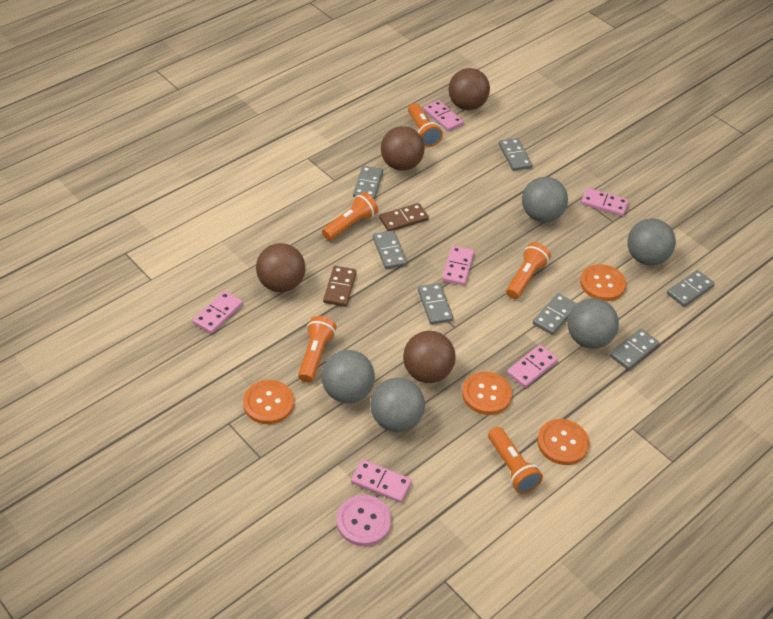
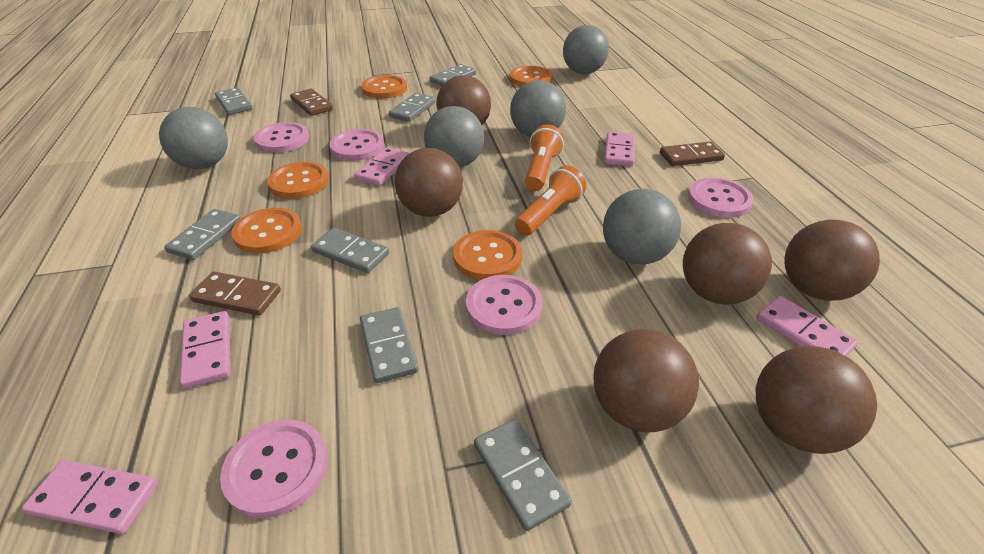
brown ball: [256,243,305,292] [381,126,425,171] [403,331,456,383] [448,68,490,110] = 4 -> [395,148,463,217] [436,75,491,125] [594,329,699,433] [683,223,772,305] [756,346,877,454] [784,220,880,301] = 6
brown domino: [323,266,357,307] [379,203,429,231] = 2 -> [190,272,281,316] [290,88,333,116] [660,141,725,166] = 3
orange button: [243,380,294,424] [462,372,512,415] [537,419,589,465] [580,264,626,301] = 4 -> [231,208,302,253] [267,162,329,199] [362,75,407,98] [453,230,522,280] [510,66,553,86] = 5
orange flashlight: [298,316,337,382] [322,192,378,240] [408,103,443,147] [488,427,543,494] [506,242,551,299] = 5 -> [515,165,586,236] [525,124,564,191] = 2
pink button: [336,495,392,546] = 1 -> [220,420,328,518] [254,122,309,153] [329,129,384,161] [466,275,543,335] [688,178,753,218] = 5
pink domino: [193,291,243,334] [351,460,412,503] [423,100,464,131] [442,246,474,286] [507,345,558,388] [581,188,629,216] = 6 -> [22,460,158,534] [180,311,231,388] [354,147,410,186] [604,132,635,166] [757,296,858,357] = 5

